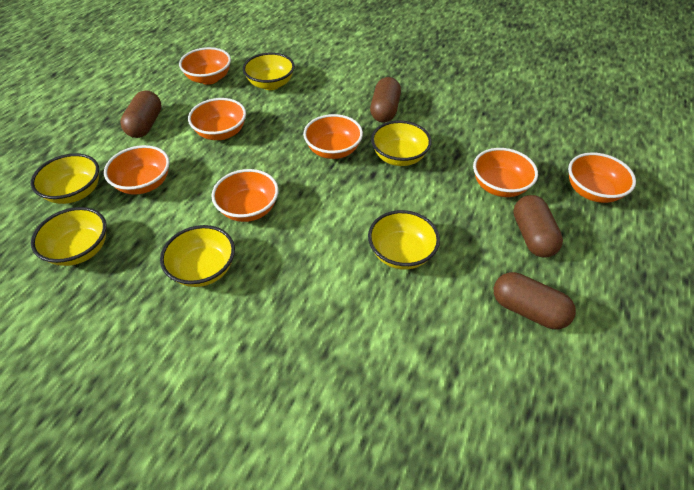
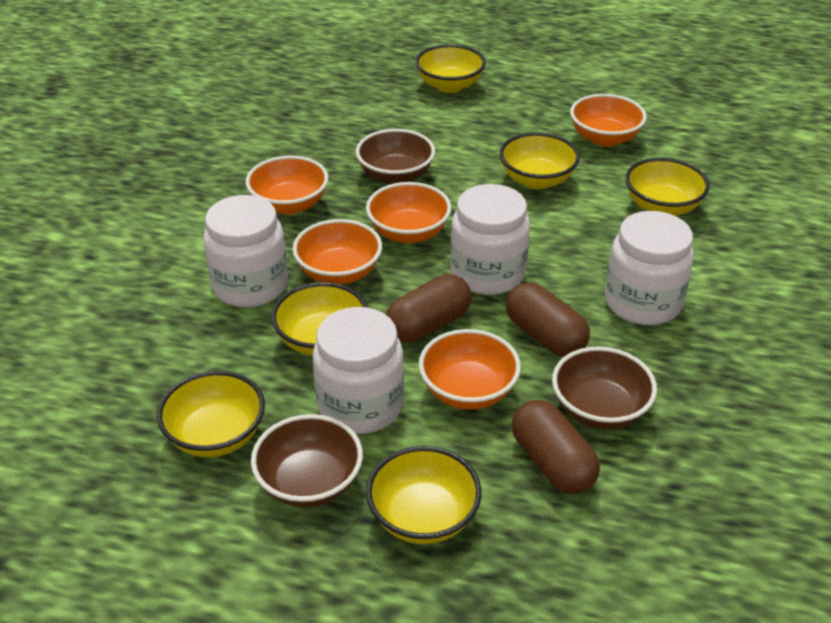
brown bowl: none = 0 -> [251,414,363,508] [356,129,435,184] [552,347,657,430] = 3
brown capsule: [120,90,162,138] [370,77,401,122] [494,272,576,329] [513,195,563,258] = 4 -> [386,274,472,343] [506,283,590,357] [512,400,600,494] = 3
orange bowl: [104,145,170,195] [179,47,231,85] [188,98,246,140] [212,169,279,222] [303,114,363,159] [473,148,538,197] [568,153,636,203] = 7 -> [246,156,329,214] [292,219,382,285] [366,182,452,243] [419,329,521,410] [570,94,647,147] = 5
white jar: none = 0 -> [203,195,288,307] [313,307,404,434] [450,184,530,295] [605,211,694,325] = 4

